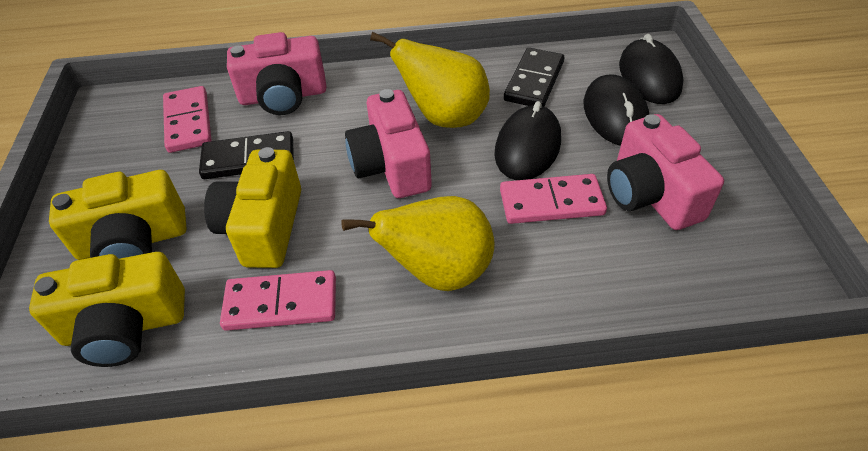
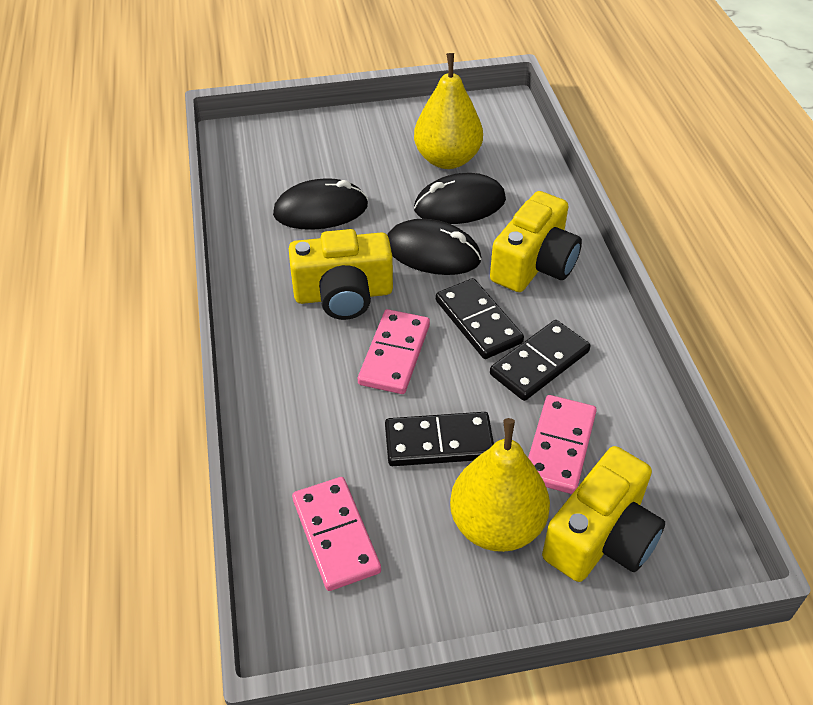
black domino: [199,131,294,179] [504,48,564,107] = 2 -> [385,412,494,466] [436,278,524,359] [490,320,590,401] = 3
pink camera: [227,32,327,115] [345,89,432,198] [607,114,724,230] = 3 -> none = 0

